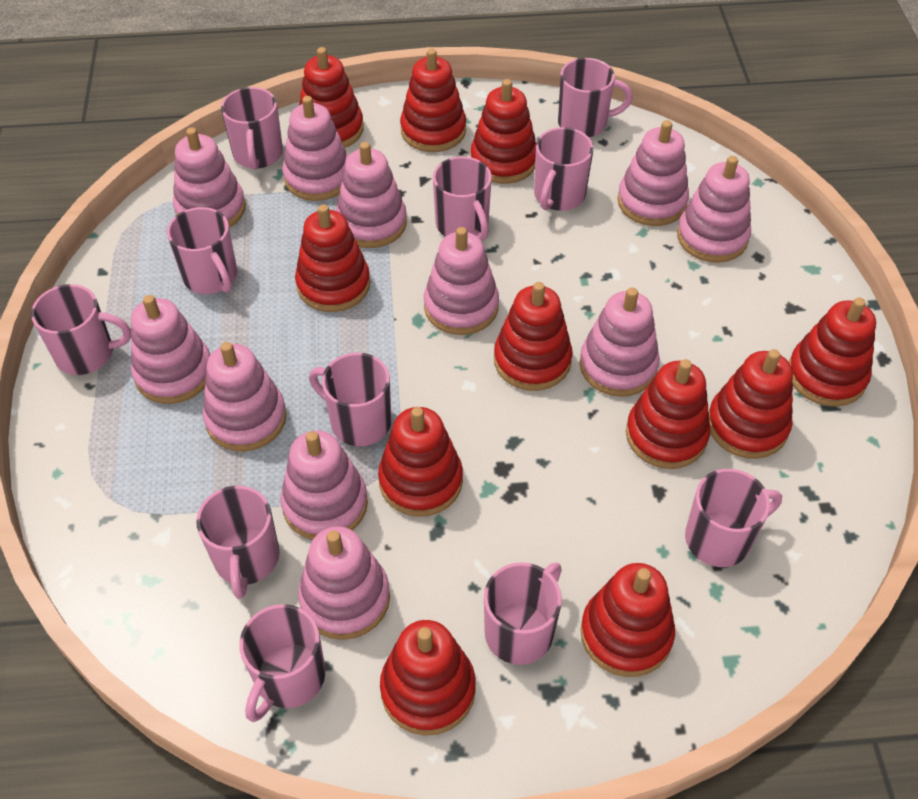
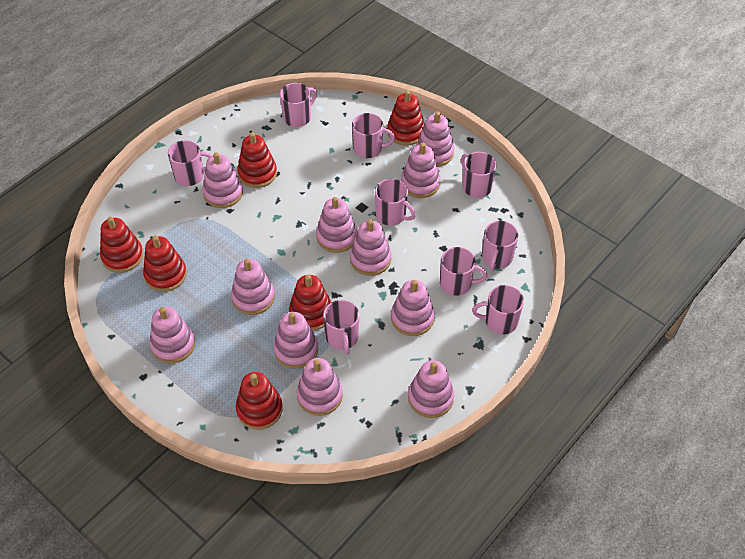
pink mug: [31,284,131,375] [167,207,238,294] [196,486,279,599] [221,87,283,170] [239,604,325,722] [309,353,391,446] [433,156,492,241] [484,562,562,665] [534,127,593,211] [558,58,633,137] [685,469,782,567] = 11 -> [168,140,212,186] [280,83,317,127] [323,300,359,354] [352,113,395,158] [375,179,416,226] [440,247,488,296] [461,152,497,198] [472,285,524,335] [482,221,518,271] = 9
red stacking toy: [295,204,370,312] [299,47,364,148] [378,407,463,517] [380,620,476,736] [400,48,466,152] [470,79,536,184] [494,282,572,391] [581,563,675,677] [626,359,710,469] [709,349,793,459] [789,297,876,407] = 11 -> [100,217,144,273] [143,236,187,292] [236,372,283,430] [237,132,277,188] [289,275,332,331] [387,90,425,146] = 6

